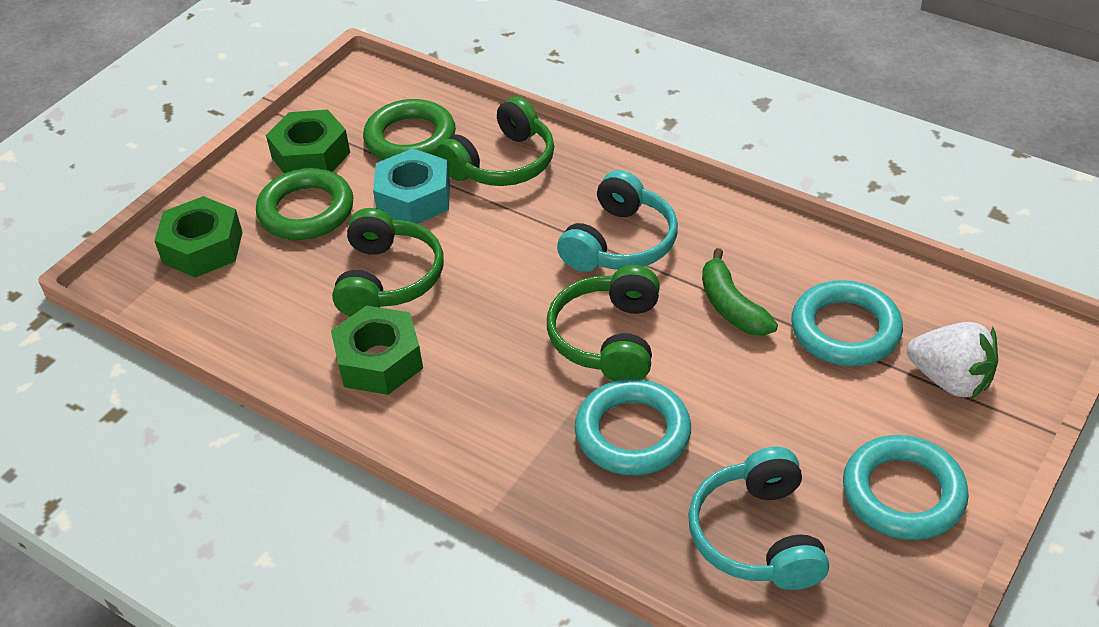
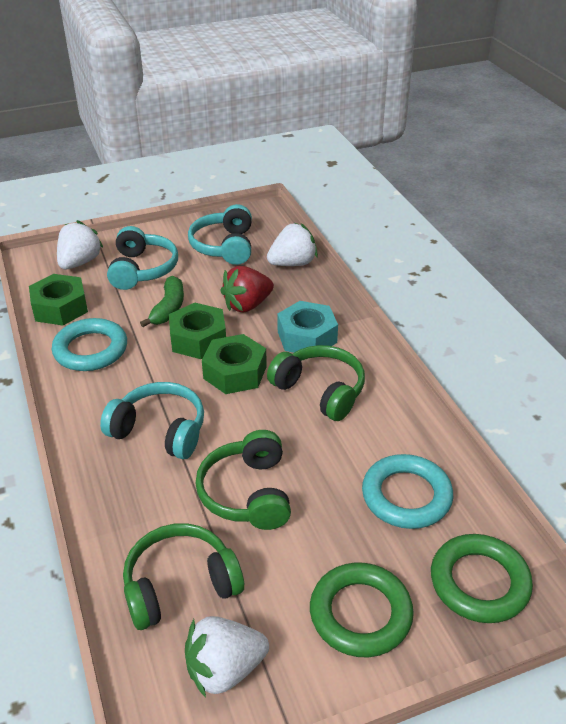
red strawberry: none = 0 -> [220,266,274,312] = 1
turquoise headphones: [557,170,678,272] [688,447,829,590] = 2 -> [100,382,204,459] [107,226,178,290] [188,204,252,265] = 3
turquoise ring: [575,379,691,476] [791,280,903,366] [843,435,969,540] = 3 -> [52,318,127,371] [362,454,453,529] = 2
white strawberry: [907,322,998,400] = 1 -> [57,220,104,269] [185,616,269,698] [267,223,318,266] = 3

